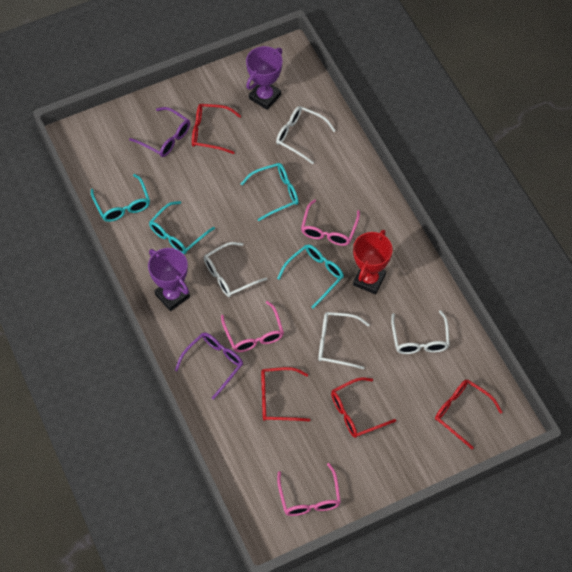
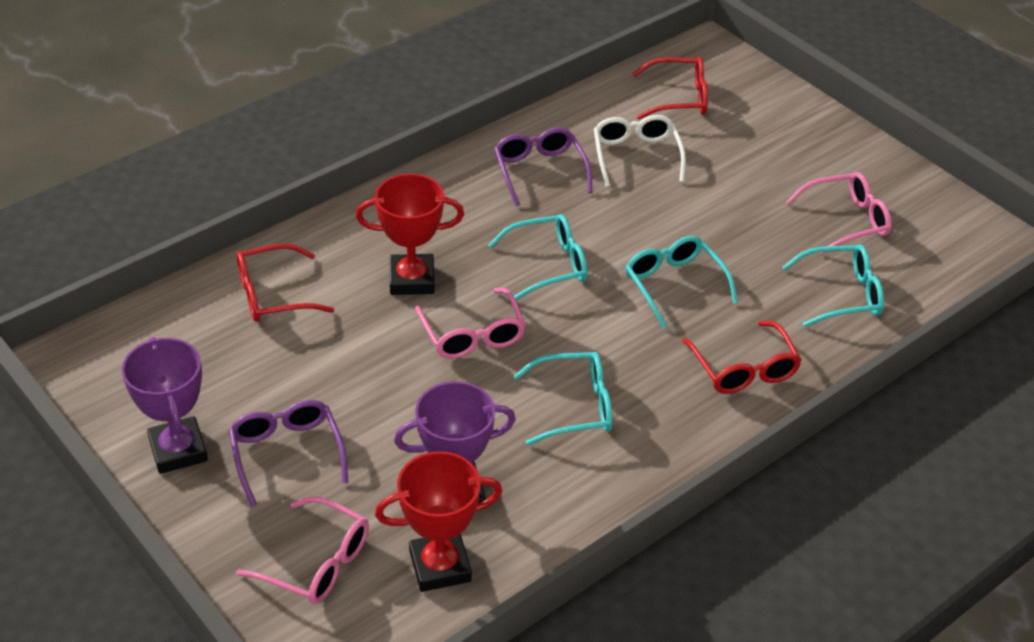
red glasses: [192,104,241,154] [261,367,310,422] [331,377,396,438] [435,380,502,449] = 4 -> [237,243,335,322] [632,57,708,119] [682,321,802,394] = 3
red trophy: [353,230,393,295] = 1 -> [356,174,464,295] [375,451,503,592] = 2
white glasses: [204,242,267,297] [276,106,336,164] [318,312,370,369] [391,310,450,354] = 4 -> [594,115,686,187] = 1

